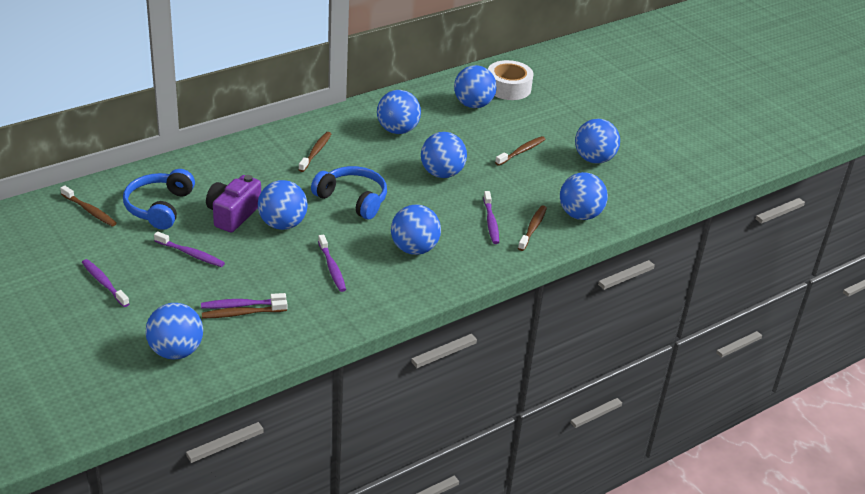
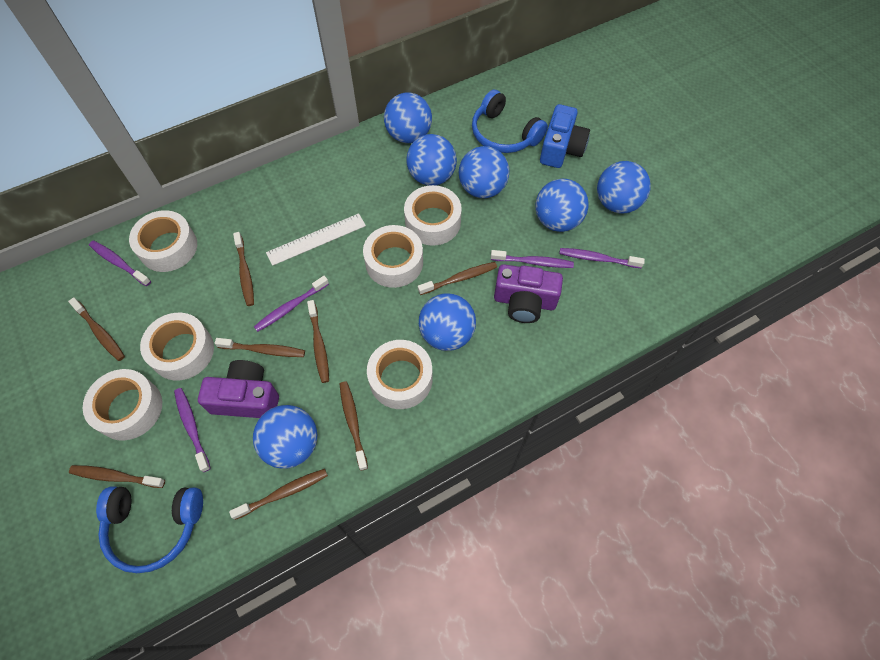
blue ball: [146,303,203,359] [258,180,308,230] [377,90,421,134] [391,204,441,255] [421,132,467,178] [454,65,497,108] [560,172,608,220] [575,119,620,164] = 8 -> [253,405,318,469] [384,92,432,143] [406,134,457,186] [419,293,476,351] [459,146,509,198] [535,179,588,232] [597,161,651,214] = 7
blue camera: none = 0 -> [540,104,590,168] = 1
brown toothbrush: [60,185,117,226] [202,300,287,318] [298,132,331,172] [495,136,545,166] [518,205,547,251] = 5 -> [68,297,125,361] [69,465,165,488] [215,338,305,357] [229,469,328,520] [233,232,254,306] [307,300,329,383] [340,381,368,471] [418,262,497,295] = 8
purple camera: [206,175,261,232] = 1 -> [198,360,279,418] [494,264,563,323] = 2
white ruler: none = 0 -> [266,213,366,266] = 1
white tape: [488,60,533,100] = 1 -> [83,369,162,441] [129,210,197,272] [140,313,214,380] [363,225,423,288] [367,340,433,409] [404,185,462,246] = 6

